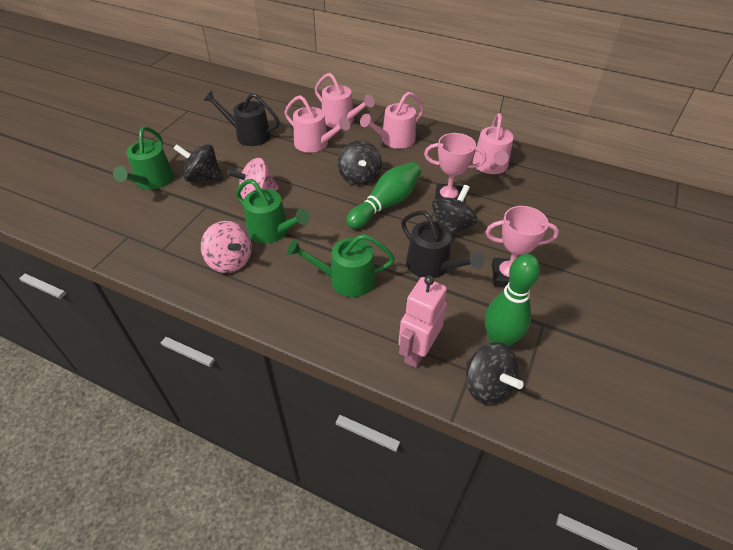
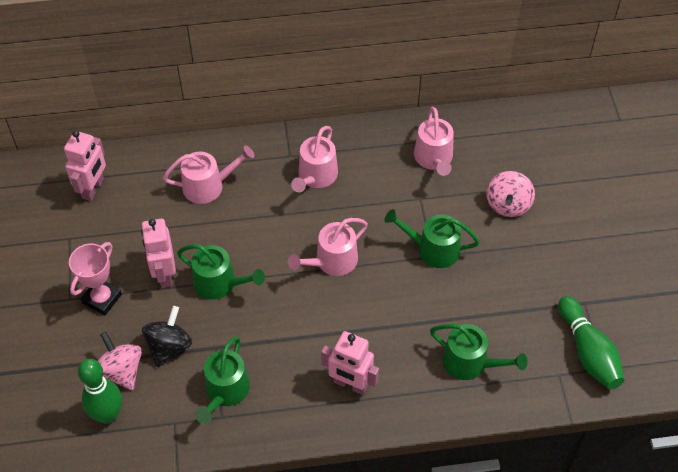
black spinning top: [174,144,223,182] [338,141,382,186] [432,185,477,235] [466,342,524,405] = 4 -> [142,306,192,367] = 1
black watering can: [204,91,280,146] [401,210,484,278] = 2 -> none = 0
green watering can: [113,127,174,190] [236,179,310,243] [287,234,395,297] = 3 -> [177,244,265,300] [195,336,250,424] [384,209,480,268] [430,324,528,380] = 4
pink robot: [399,276,447,368] = 1 -> [64,130,106,201] [141,218,176,288] [321,331,379,395] = 3
pink trophy: [424,133,486,199] [486,206,559,287] = 2 -> [69,242,122,315] = 1

